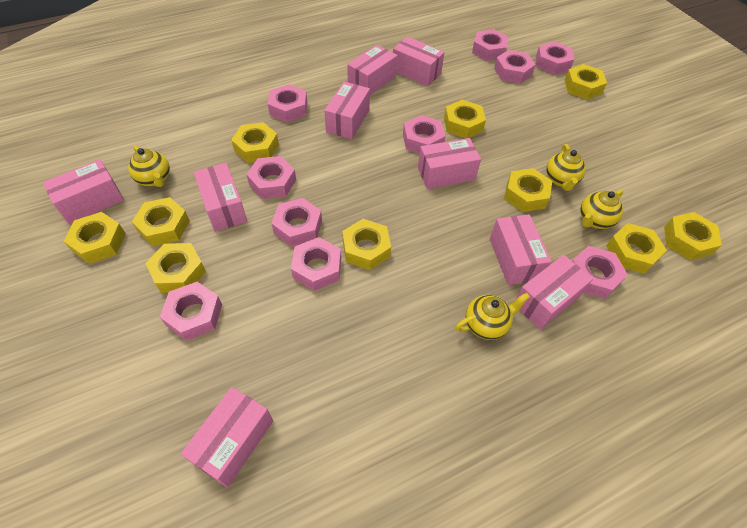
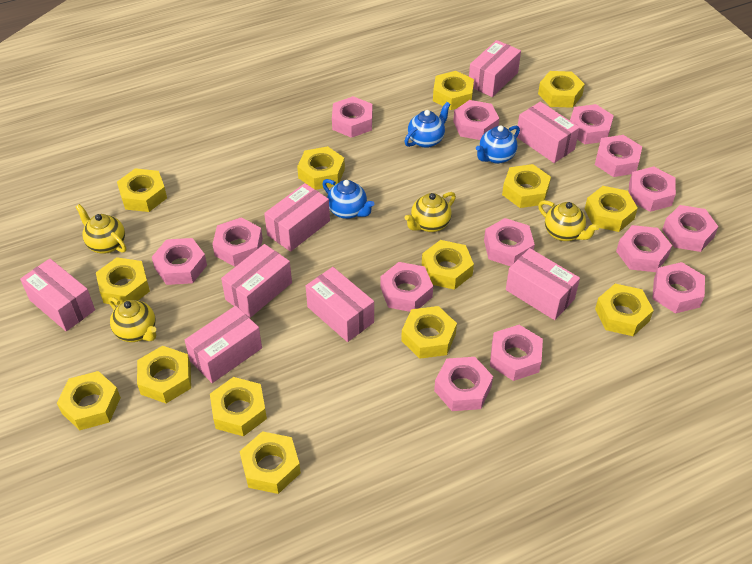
blue teapot: none = 0 -> [322,179,374,219] [404,102,451,148] [476,125,520,164] = 3
pink box: [43,160,124,224] [181,387,273,488] [194,163,247,232] [324,82,370,139] [347,45,397,95] [393,36,445,86] [418,138,481,189] [490,214,552,285] [515,255,593,330] = 9 -> [20,258,95,331] [185,306,262,383] [221,244,292,318] [264,183,330,252] [306,267,374,342] [469,40,521,97] [506,248,580,320] [517,102,580,163] = 8
pink nut: [160,282,222,341] [246,156,296,199] [268,84,307,122] [271,198,322,247] [291,237,341,291] [403,115,445,154] [472,29,509,61] [494,50,536,84] [536,42,574,75] [572,246,628,299] = 10 -> [152,238,207,285] [212,217,263,267] [332,96,372,138] [380,262,433,312] [434,357,493,411] [453,100,499,140] [484,218,535,266] [490,325,543,381] [570,104,614,144] [595,135,642,177] [616,225,672,272] [629,166,676,212] [652,262,705,314] [662,205,718,252] = 14
yellow nut: [64,212,126,264] [132,197,190,246] [145,243,206,293] [231,122,279,163] [342,219,391,270] [444,100,486,139] [504,168,552,212] [564,64,607,100] [606,223,667,274] [664,212,722,260] = 10 -> [57,371,121,430] [96,257,150,305] [117,168,167,212] [137,346,191,403] [210,377,267,436] [240,431,301,494] [297,146,345,190] [401,306,457,359] [422,240,474,290] [433,71,474,110] [502,164,551,208] [538,71,585,108] [585,186,638,232] [595,284,654,336] = 14

